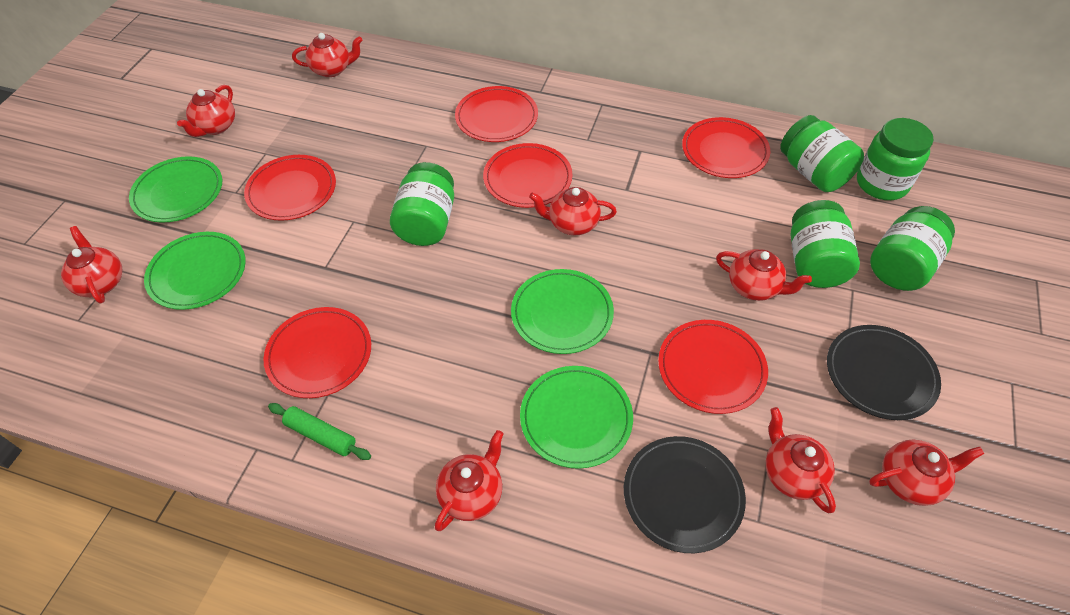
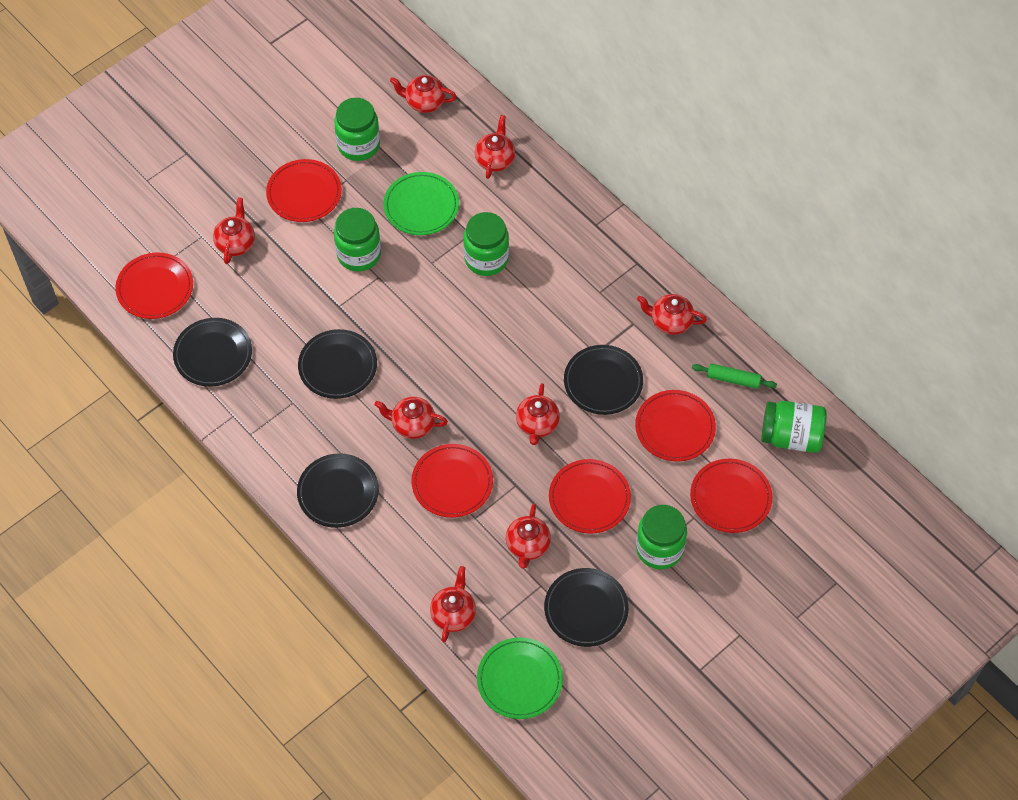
black plate: [624,436,746,553] [827,325,941,420] = 2 -> [173,318,252,387] [297,453,379,528] [298,329,377,399] [544,568,629,647] [564,345,643,415] = 5
green plate: [129,156,222,223] [144,232,246,310] [511,269,614,354] [520,366,633,469] = 4 -> [383,172,459,235] [477,637,563,719] = 2

